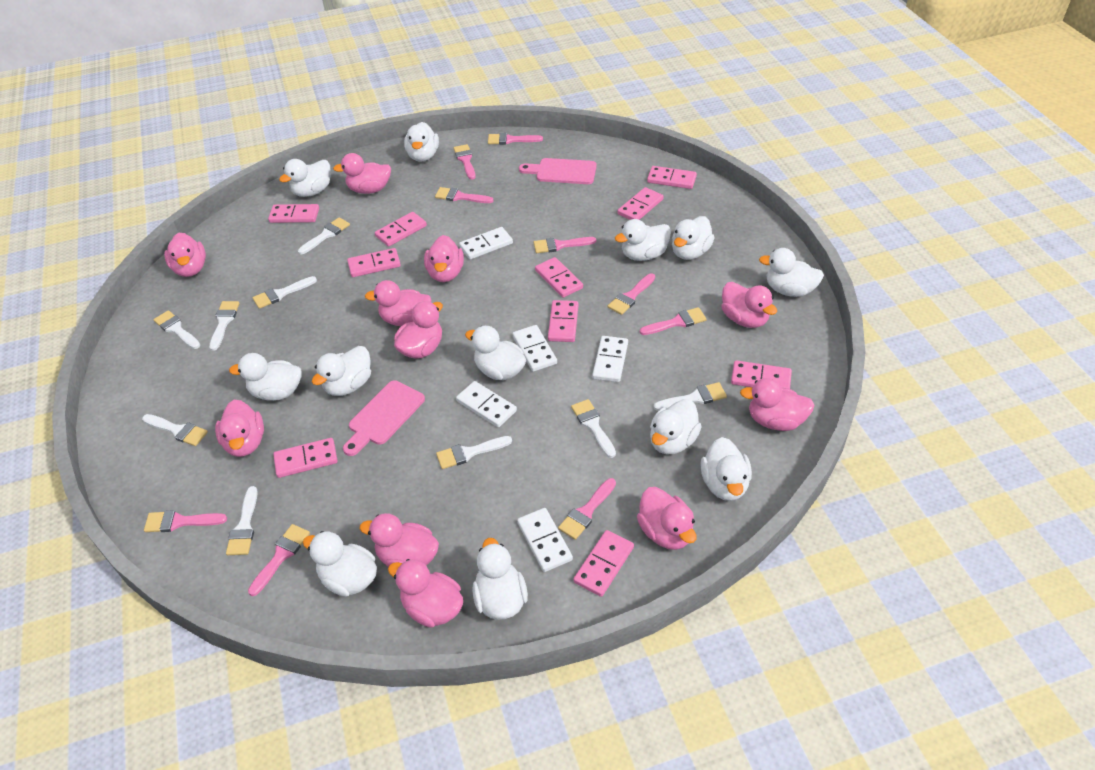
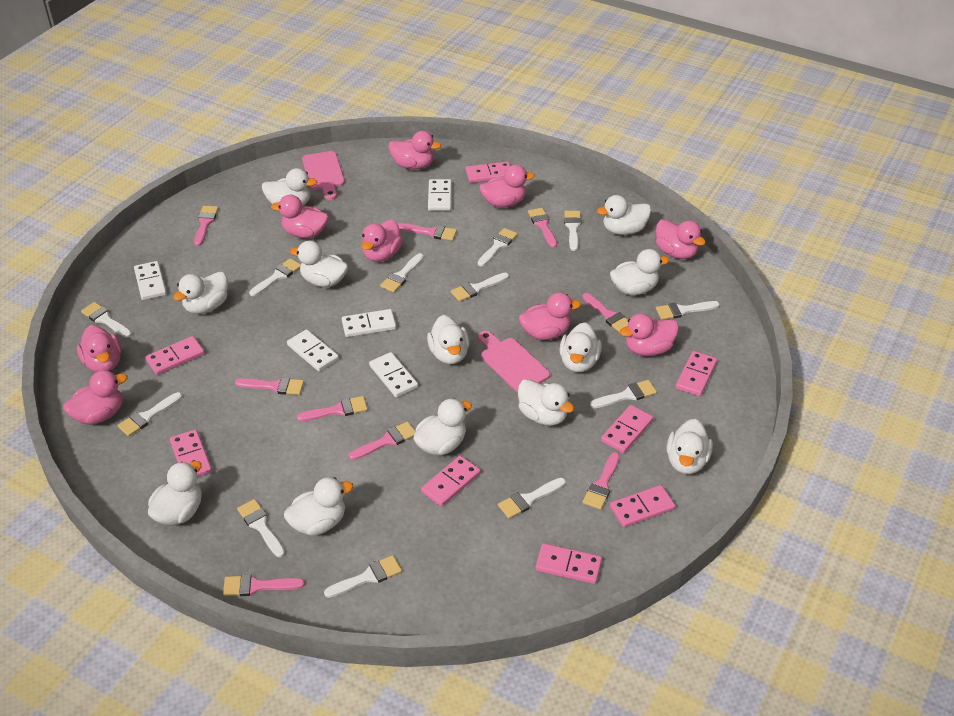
pink domino: [268,204,319,223] [273,438,338,478] [347,248,401,277] [375,212,427,247] [535,257,583,298] [548,300,578,342] [573,530,634,597] [617,187,664,220] [647,166,697,189] [731,360,792,389] = 10 -> [145,336,205,375] [170,429,212,477] [421,456,481,507] [466,162,510,183] [535,543,602,584] [601,405,653,453] [610,485,675,527] [675,351,717,396] = 8
pink duck: [164,233,206,277] [215,400,264,457] [333,153,391,194] [360,513,439,567] [365,280,431,326] [388,559,463,628] [394,301,443,359] [424,235,464,282] [637,487,697,550] [721,282,777,328] [740,378,815,431] = 11 -> [63,370,128,425] [77,325,121,372] [271,195,329,238] [362,219,403,262] [389,131,441,169] [479,165,535,208] [519,292,581,340] [620,313,679,356] [656,219,706,259] = 9
white brush: [142,414,208,446] [153,310,200,349] [209,301,240,351] [226,486,258,555] [253,276,317,309] [298,217,350,254] [436,436,512,469] [571,399,616,458] [654,382,727,411] = 9 -> [81,302,132,338] [117,392,182,436] [237,499,285,557] [249,258,301,296] [324,555,402,598] [380,253,424,293] [451,273,509,302] [478,228,518,267] [498,478,566,519] [564,211,582,251] [590,380,657,408] [656,301,720,320] = 12

